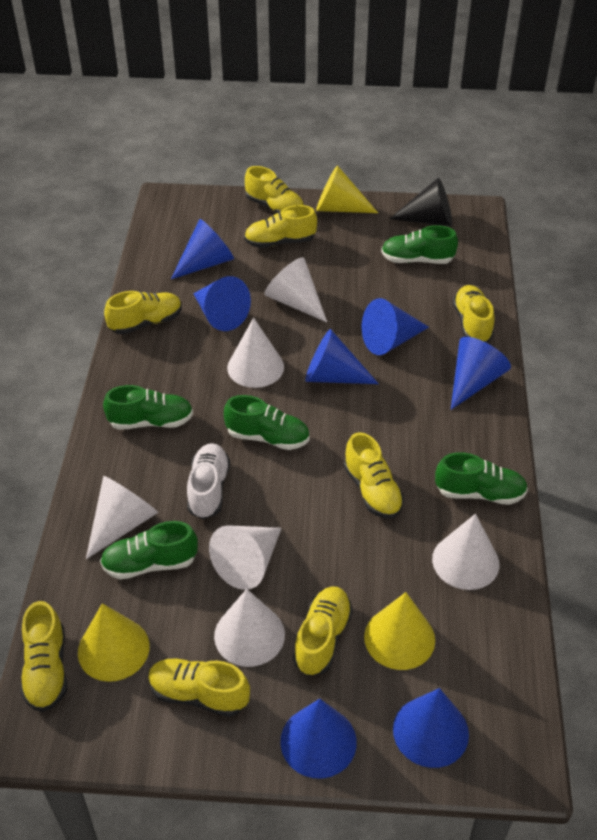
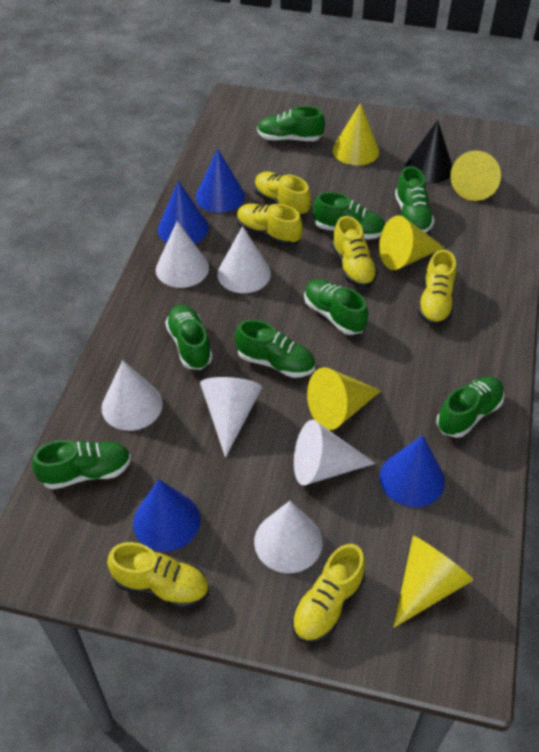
blue cone: [171,219,234,279] [193,276,251,331] [280,699,357,779] [305,329,379,384] [362,298,429,355] [393,688,469,768] [451,337,511,410] = 7 -> [133,479,200,552] [158,181,209,244] [196,148,245,213] [380,435,445,507] = 4
green shoe: [100,521,198,579] [103,385,193,430] [224,395,310,450] [381,225,458,264] [435,452,528,505] = 5 -> [32,440,131,489] [165,305,212,370] [235,319,315,378] [257,106,325,141] [304,279,368,335] [313,192,385,239] [395,166,434,233] [437,377,505,438] = 8
white shoe: [187,443,230,519] = 1 -> none = 0
yellow cone: [78,603,150,682] [316,165,378,213] [364,592,435,670] = 3 -> [307,367,381,430] [333,103,379,166] [379,216,444,270] [393,536,473,628] [450,151,501,201] = 5
yellow shoe: [20,601,67,712] [104,291,182,334] [148,659,250,717] [244,205,317,248] [245,166,304,213] [293,586,353,676] [344,432,404,519] [453,285,495,342] = 8 -> [107,542,209,609] [237,204,303,246] [254,172,311,216] [292,544,365,643] [331,216,378,288] [418,250,456,326] = 6

